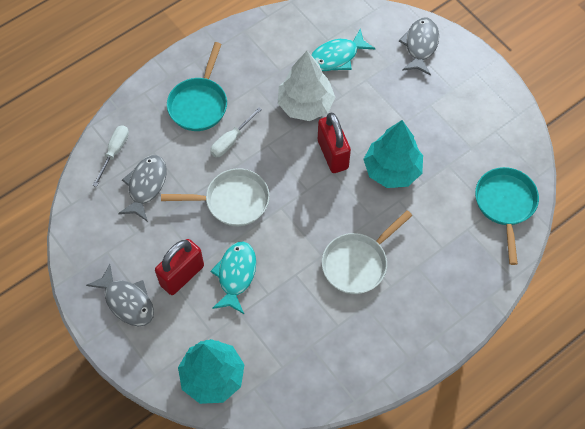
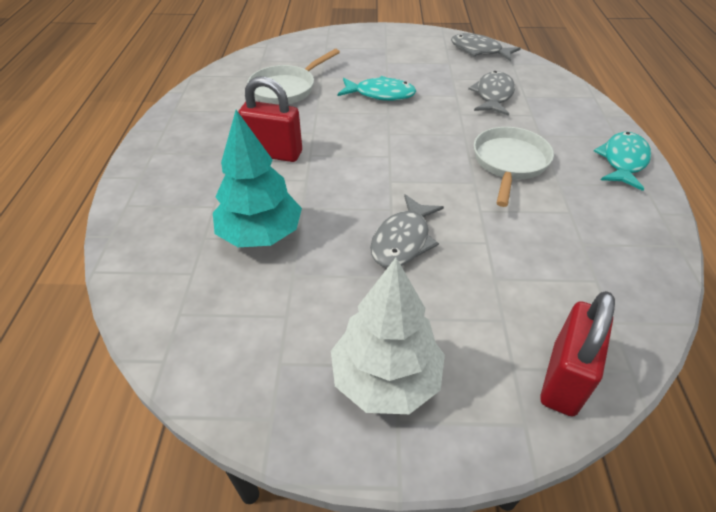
turquoise pan: [167,42,227,131] [475,167,539,265] = 2 -> none = 0
turquoise tree: [178,339,245,404] [363,120,423,188] = 2 -> [213,110,302,247] = 1
white screwdriver: [92,125,129,187] [210,107,262,157] = 2 -> none = 0

